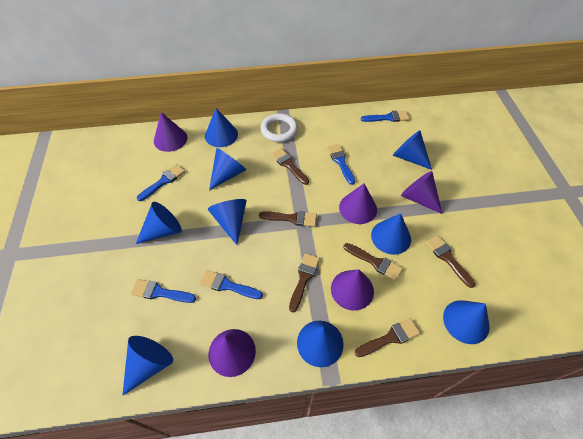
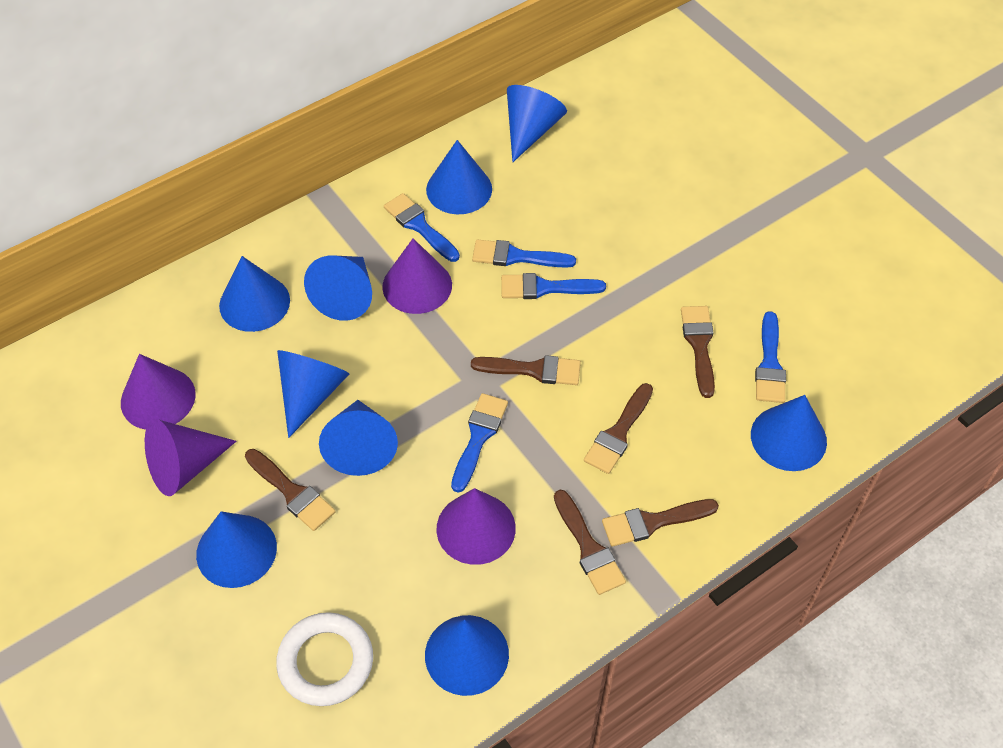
purple cone: [154,112,187,152] [209,329,256,377] [331,269,374,311] [339,184,377,224] [401,171,442,214] = 5 -> [121,354,196,430] [145,419,237,496] [382,238,452,314] [437,488,516,565] = 4

